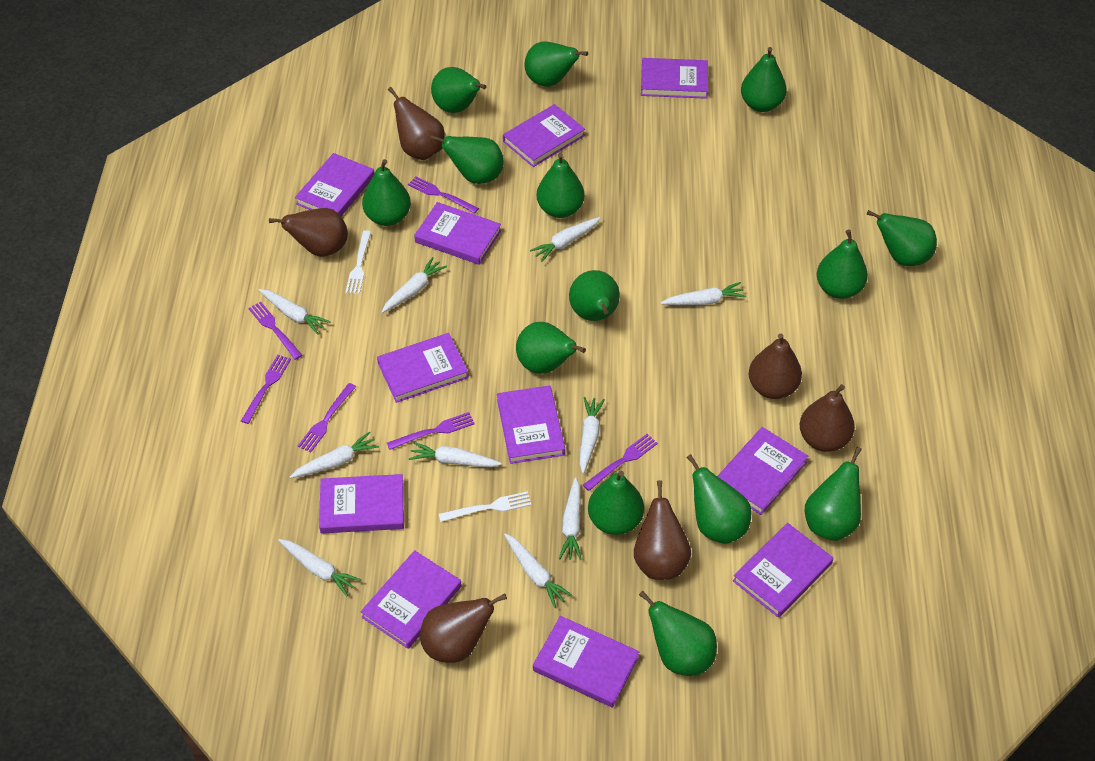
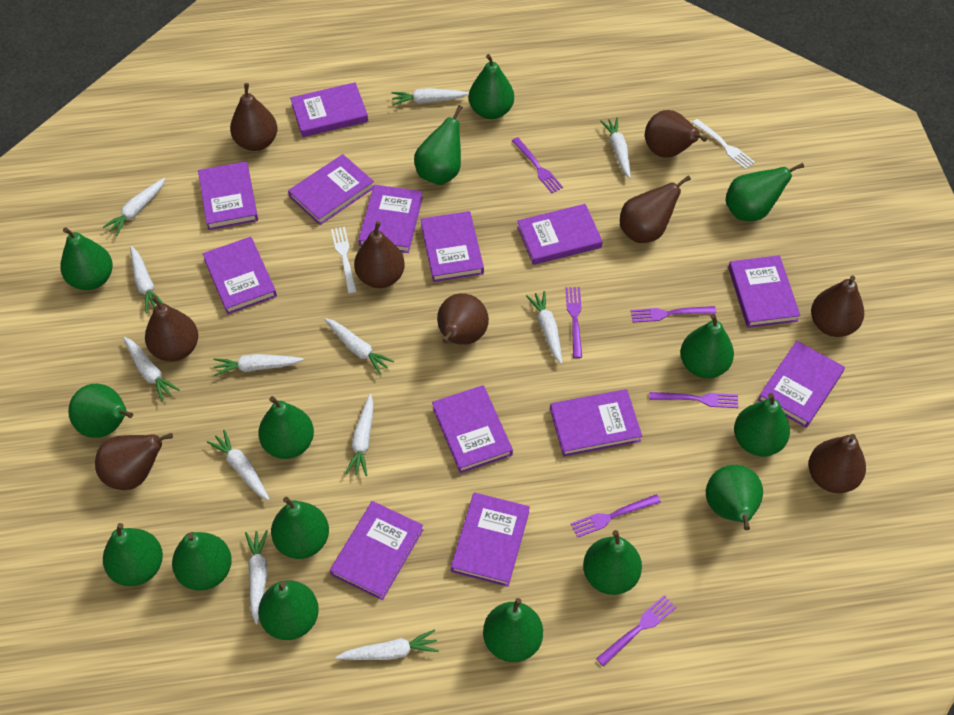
brown pear: [269,208,348,257] [388,87,445,160] [420,593,507,663] [634,480,691,580] [749,333,802,399] [800,384,855,452] = 6 -> [95,433,173,490] [145,295,198,361] [230,83,278,151] [354,221,405,288] [437,293,489,345] [620,175,691,243] [645,110,707,158] [808,434,866,493] [811,276,864,337] = 9
green pear: [362,159,411,226] [430,135,504,184] [431,67,487,113] [516,322,586,374] [524,42,588,87] [537,153,585,218] [569,270,620,321] [588,471,644,535] [639,591,717,676] [686,454,752,544] [741,47,787,112] [805,447,862,541] [817,229,868,299] [867,210,937,266] = 14 -> [60,227,113,290] [68,384,133,438] [103,523,163,586] [172,532,232,591] [258,396,314,459] [258,580,319,640] [271,497,329,559] [414,105,463,185] [469,54,514,119] [483,598,543,662] [583,530,642,595] [680,314,734,378] [706,465,763,530] [726,163,804,221] [734,393,790,456] = 15
purple book: [295,153,375,216] [319,474,404,534] [361,550,462,649] [377,333,469,403] [414,202,501,265] [497,385,565,464] [503,104,585,167] [533,616,639,708] [641,58,708,99] [717,427,808,515] [733,523,833,618] = 11 -> [198,161,258,230] [203,237,277,314] [288,154,374,225] [290,82,368,137] [330,501,423,600] [358,185,423,253] [421,211,484,282] [432,385,513,473] [451,492,530,587] [517,204,603,265] [550,389,642,456] [728,255,801,328] [758,341,845,428] = 13
white carrot: [259,289,331,335] [278,539,361,596] [290,432,379,478] [382,257,447,313] [409,442,502,467] [504,533,573,608] [530,217,601,262] [559,477,582,560] [579,397,605,474] [661,282,746,305] = 10 -> [103,178,165,236] [123,337,180,402] [130,246,163,313] [207,430,270,501] [214,354,304,376] [245,530,268,624] [324,318,394,375] [335,629,439,660] [345,394,374,476] [391,88,469,106] [526,291,562,364] [600,118,631,179] = 12

